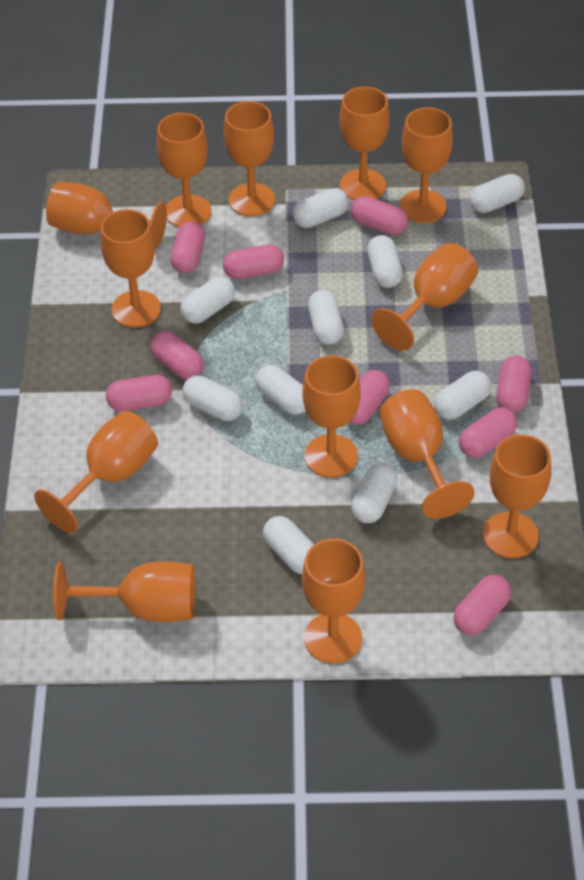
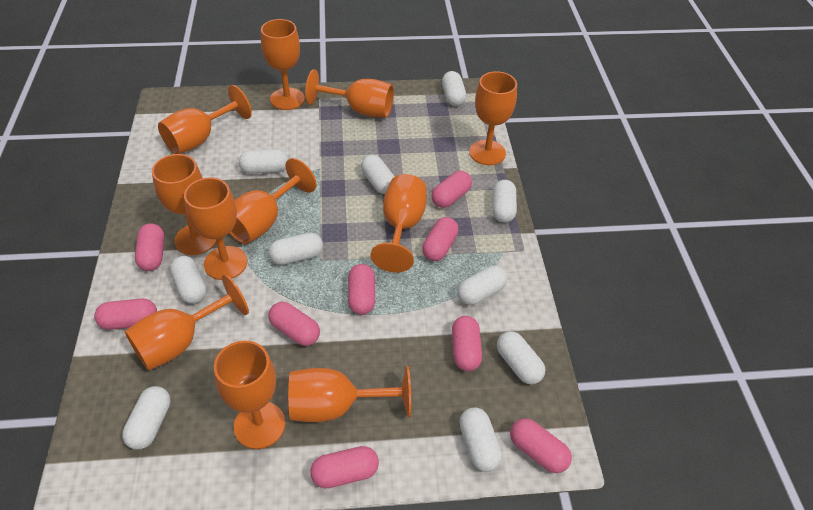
orange goblet: [34,411,158,533] [46,182,167,249] [54,561,195,622] [101,209,161,328] [157,113,211,227] [224,101,275,216] [302,538,366,664] [303,355,361,477] [340,87,390,201] [371,243,478,351] [379,389,475,519] [400,107,453,223] [483,434,551,558] = 13 -> [124,274,249,371] [152,154,216,255] [158,85,252,154] [184,177,247,280] [214,341,285,449] [229,158,317,244] [261,19,305,110] [288,366,411,422] [305,69,394,118] [371,174,427,272] [469,71,517,165] = 11

